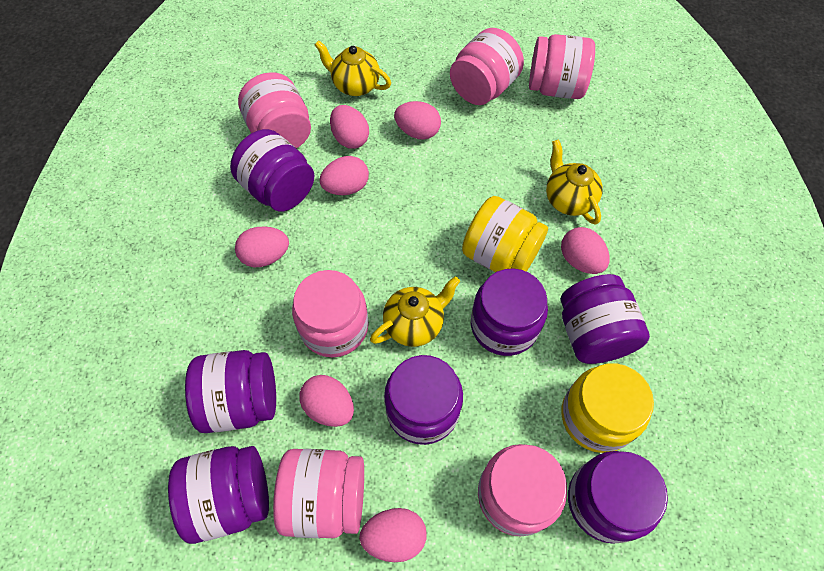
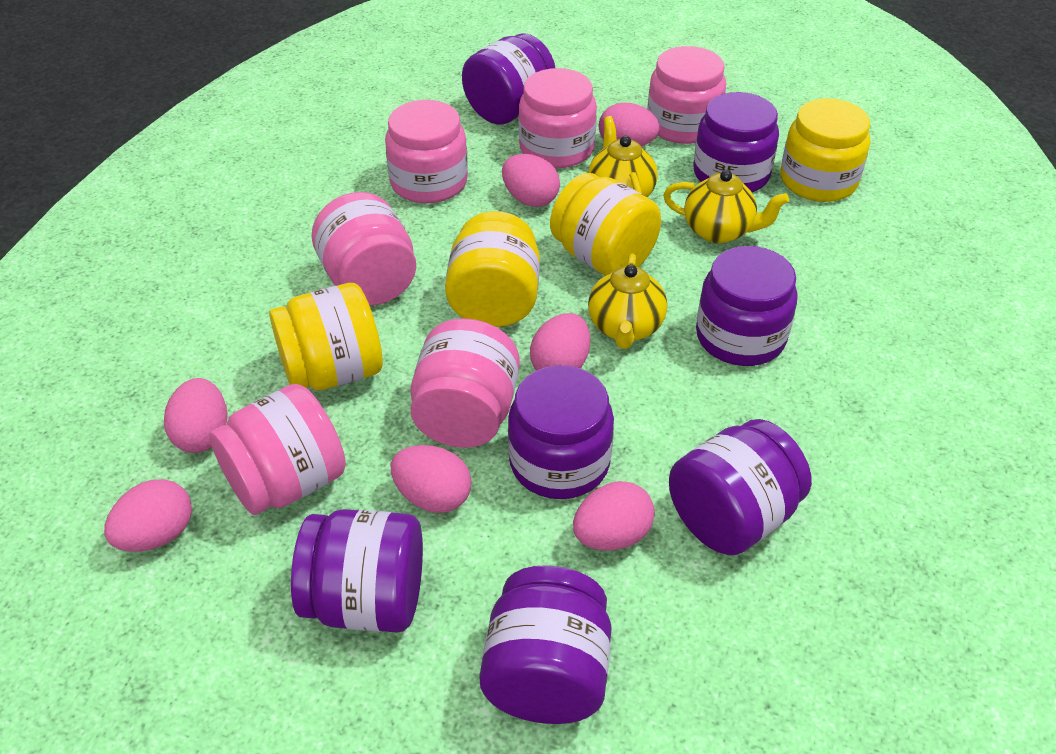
yellow jar: [462,196,548,272] [561,363,654,453] = 2 -> [269,283,383,390] [445,211,540,327] [550,173,661,275] [781,98,870,202] = 4

